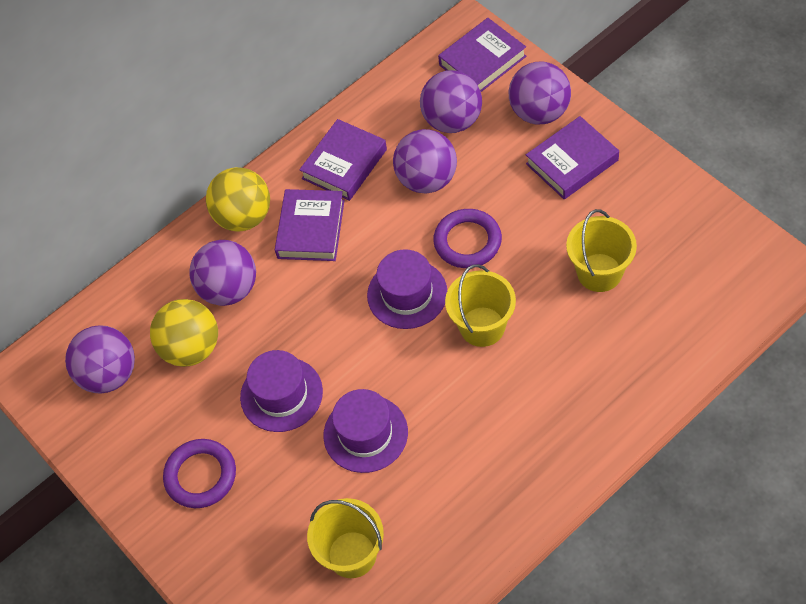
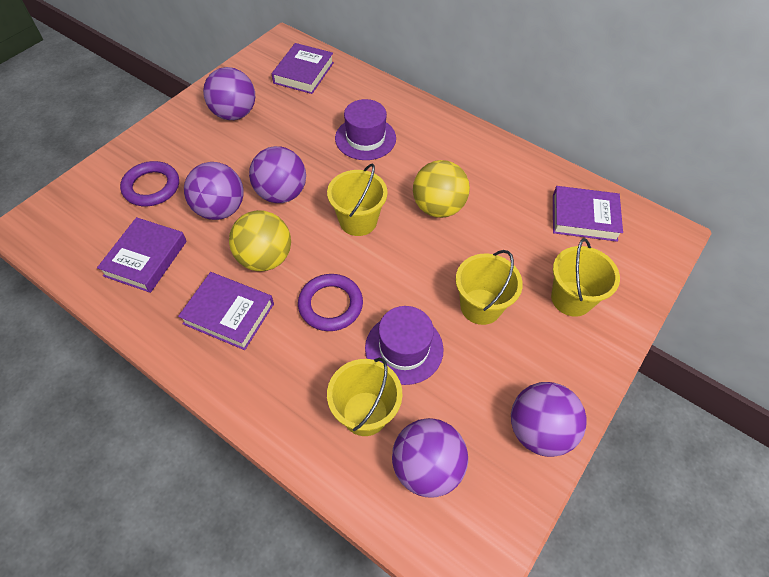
purple hat: [240,350,323,432] [323,389,408,473] [367,249,447,329] = 3 -> [335,99,396,160] [365,306,444,385] = 2
yellow bucket: [307,498,384,578] [445,264,516,347] [566,209,637,292] = 3 -> [327,164,388,236] [327,358,402,436] [455,250,523,325] [551,238,620,317] = 4

